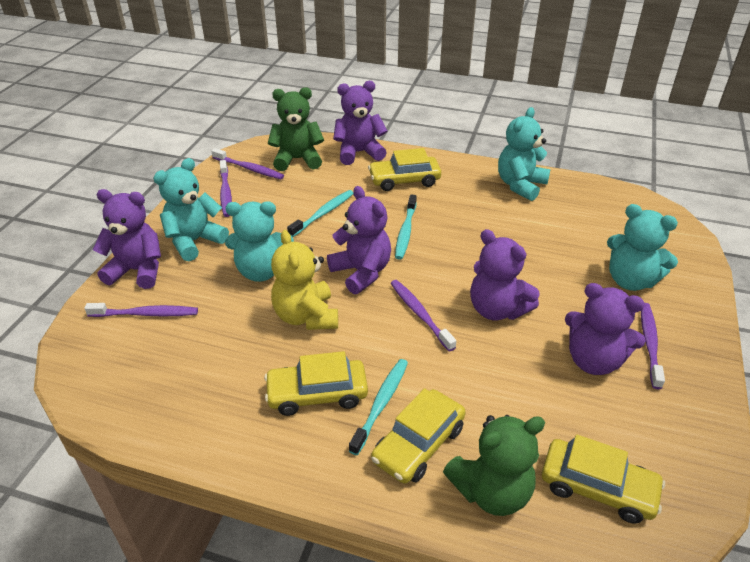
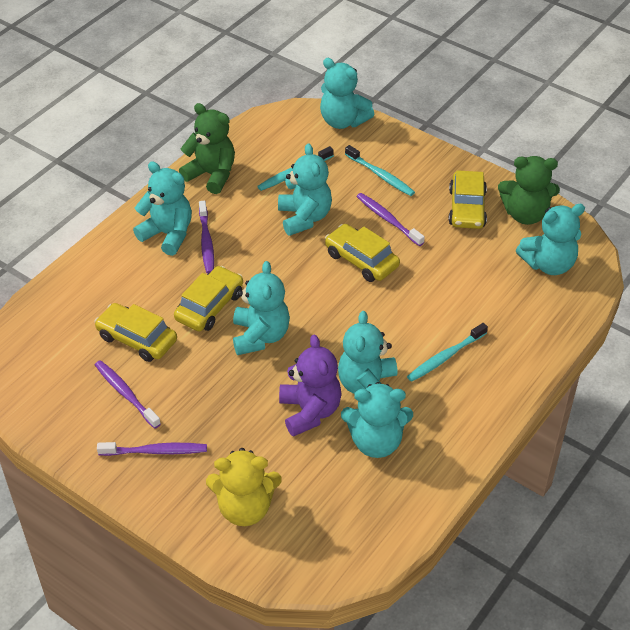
purple teddy bear: [93,189,161,289] [327,186,391,294] [333,81,387,165] [470,229,539,320] [565,283,646,375] = 5 -> [279,334,342,437] = 1
purple toothbrush: [84,303,198,317] [211,148,284,179] [220,160,232,217] [390,280,456,351] [641,303,665,389] = 5 -> [95,360,161,429] [97,442,207,456] [199,201,214,274] [357,193,425,246] = 4
turquoise teddy bear: [153,158,229,261] [225,201,294,282] [498,107,550,201] [607,204,678,291] = 4 -> [133,161,192,256] [233,261,290,355] [278,143,332,236] [320,58,374,129] [338,311,397,394] [341,382,413,458] [516,204,585,275] = 7

